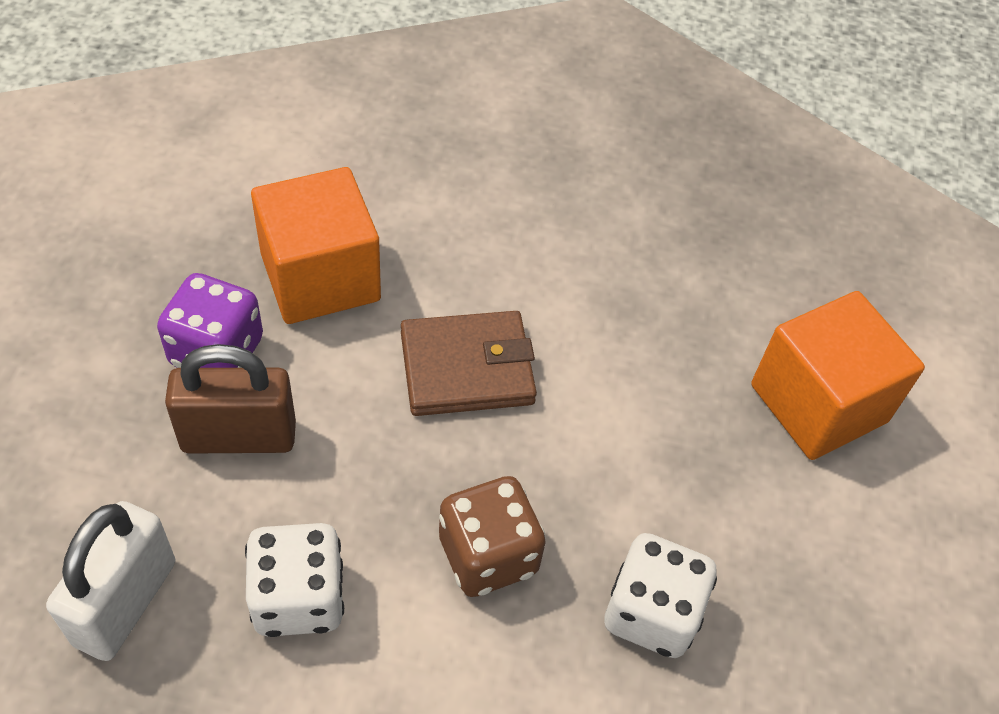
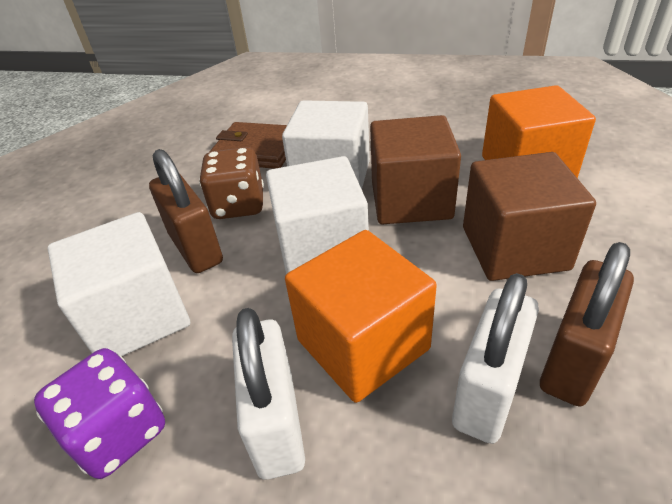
brown cube: none = 0 -> [370,115,461,224] [463,152,596,281] = 2
brown padlock: [165,344,296,454] = 1 -> [149,149,223,273] [540,242,634,407] = 2
white cube: none = 0 -> [47,212,190,356] [266,156,369,274] [282,100,370,189] = 3
white dice: [245,523,344,637] [604,533,717,658] = 2 -> none = 0
white padlock: [46,501,175,661] = 1 -> [232,308,305,480] [452,273,539,444] = 2

